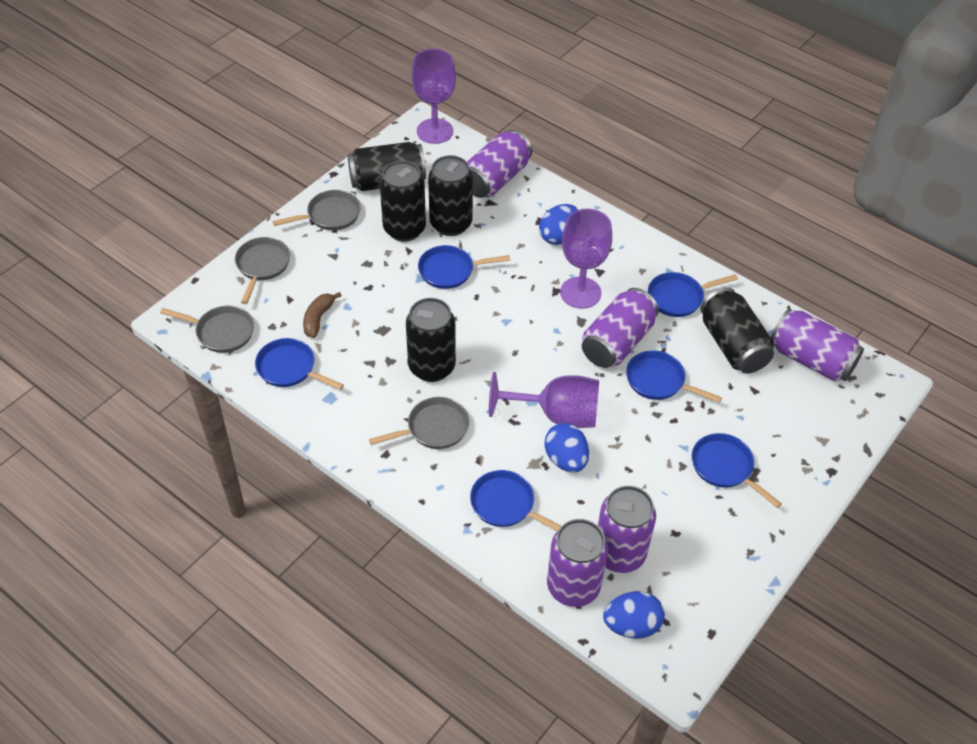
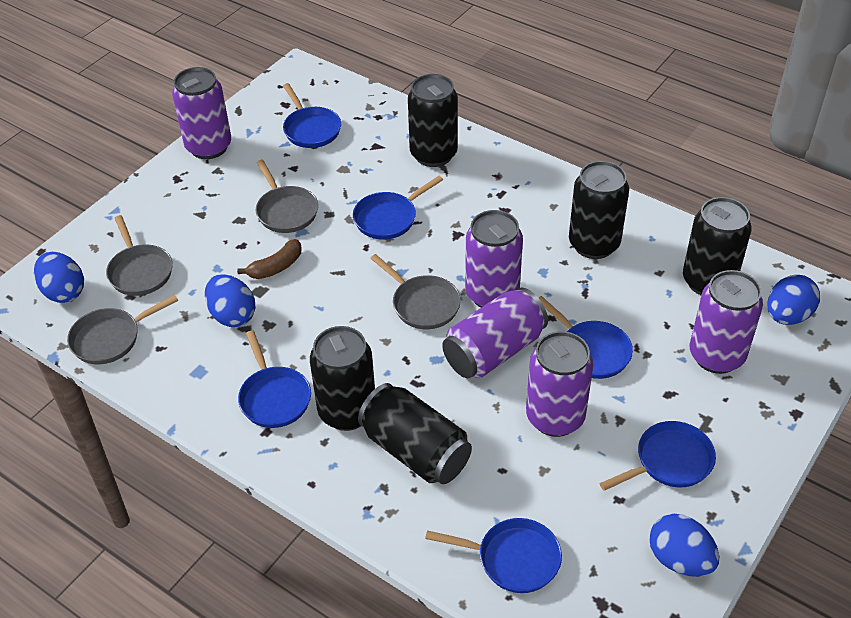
blue egg: [539,204,578,245] [545,423,589,473] [603,591,665,639] = 3 -> [34,252,84,303] [205,274,256,327] [649,514,719,577] [768,275,820,325] = 4
purple goblet: [411,49,456,144] [489,372,599,428] [560,208,612,309] = 3 -> none = 0

